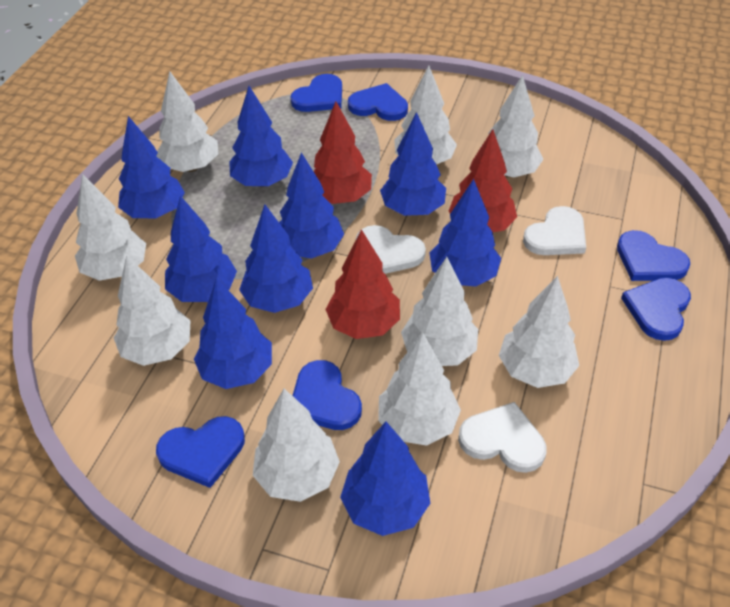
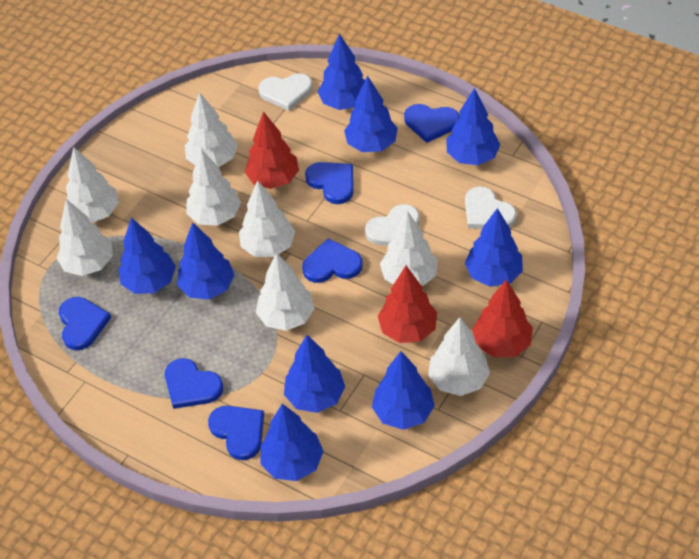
white tree: [75,174,146,281] [114,255,190,366] [156,71,218,172] [253,389,340,502] [378,333,461,446] [394,65,457,165] [401,257,478,366] [481,75,544,177] [499,276,579,388] = 9 -> [56,199,113,276] [64,147,119,223] [185,92,238,167] [186,149,241,226] [239,180,295,257] [256,252,315,331] [380,211,438,287] [428,317,490,396] = 8

